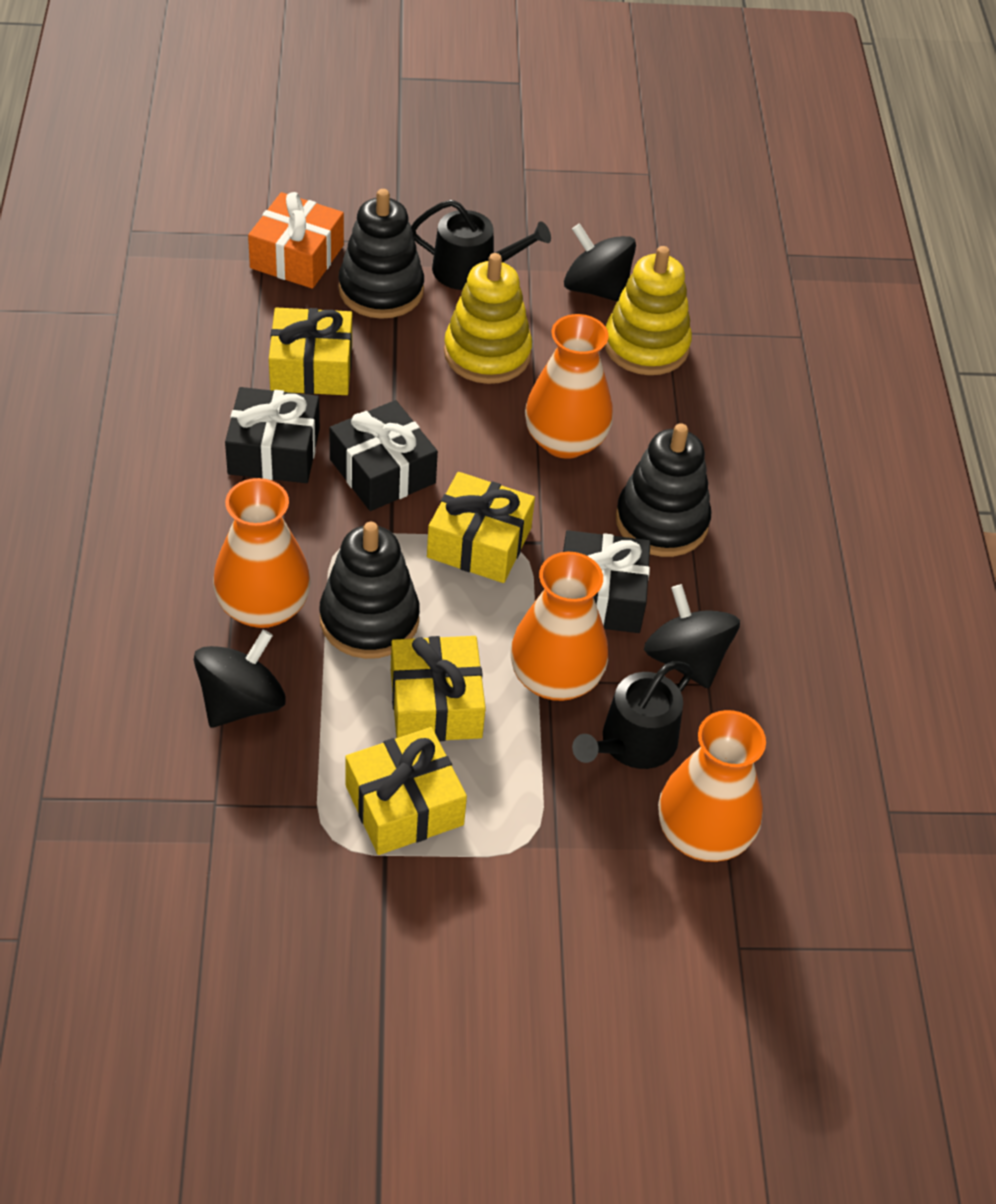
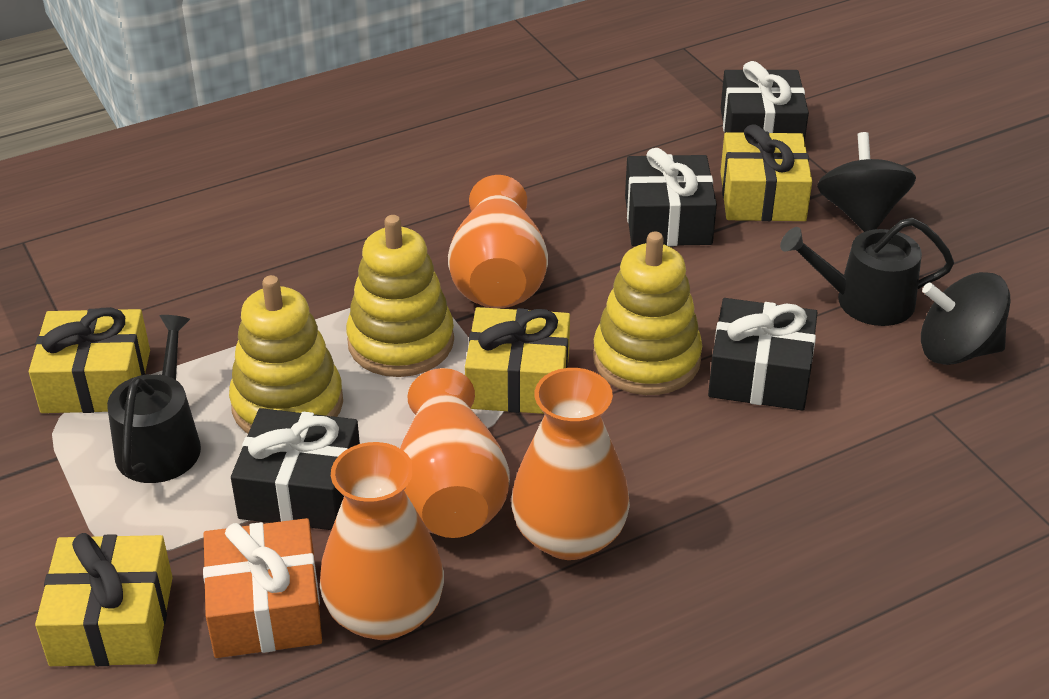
black gift: [225,387,320,483] [329,400,438,511] [563,530,650,633] = 3 -> [231,408,360,530] [625,148,717,246] [708,298,818,411] [721,61,809,141] = 4
black spinning top: [194,630,286,727] [564,223,636,301] [644,584,740,689] = 3 -> [817,132,916,232] [921,272,1011,365] = 2
black stacking toy: [319,522,420,659] [338,189,424,319] [615,423,711,557] = 3 -> none = 0
yellow stacking toy: [444,253,532,384] [605,246,692,375] = 2 -> [229,275,343,433] [346,215,454,377] [593,232,702,395] = 3

